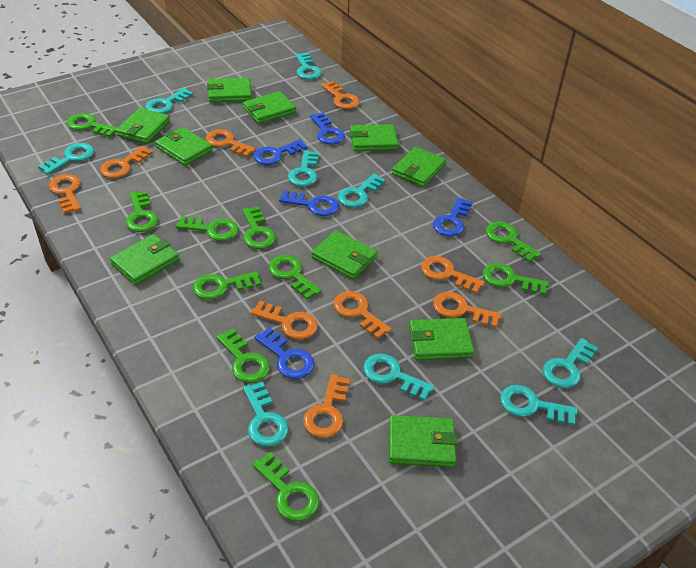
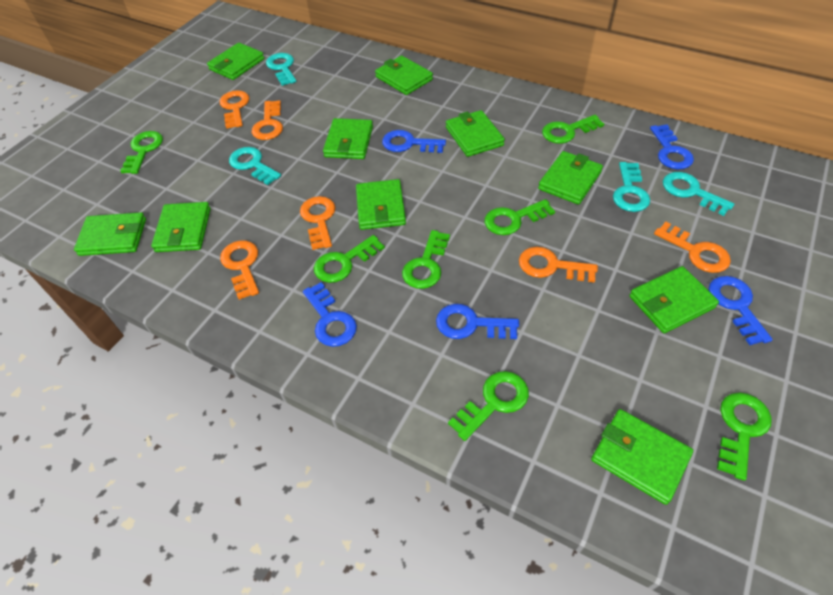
green key: [67,113,118,137] [125,191,158,232] [176,216,239,241] [193,271,261,300] [216,328,270,383] [243,206,276,249] [252,452,319,521] [269,255,322,300] [483,263,549,295] [486,222,541,262] = 10 -> [120,131,163,174] [314,235,385,283] [402,230,450,289] [448,371,529,441] [484,199,555,235] [542,115,604,144] [717,393,772,481] = 7
orange key: [49,174,81,214] [100,146,153,178] [206,129,256,157] [250,301,318,340] [303,374,350,438] [321,81,360,109] [333,291,392,339] [421,256,485,294] [433,292,501,328] = 9 -> [219,90,250,129] [220,240,259,300] [252,100,283,140] [300,196,336,250] [519,247,598,283] [654,222,731,273] = 6
turquoise key: [38,143,94,175] [145,88,193,114] [243,381,289,447] [288,150,319,187] [295,53,322,80] [338,173,386,208] [363,354,434,401] [500,385,577,425] [543,338,598,388] = 9 -> [229,147,281,185] [266,53,297,86] [613,162,650,212] [663,172,734,216] = 4

